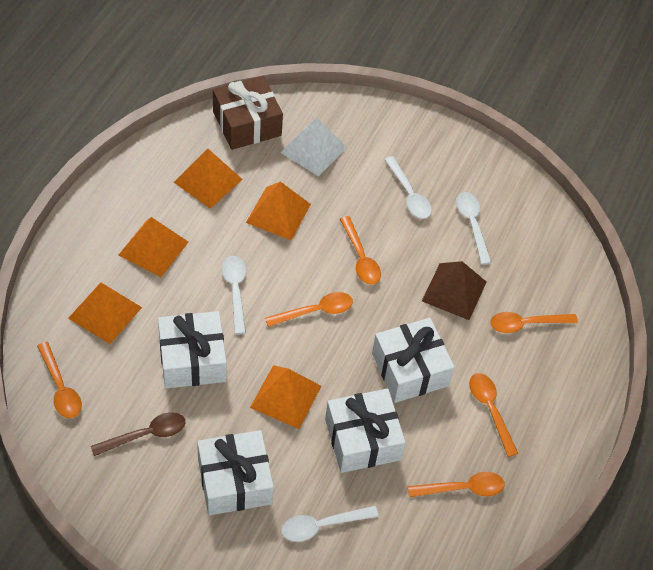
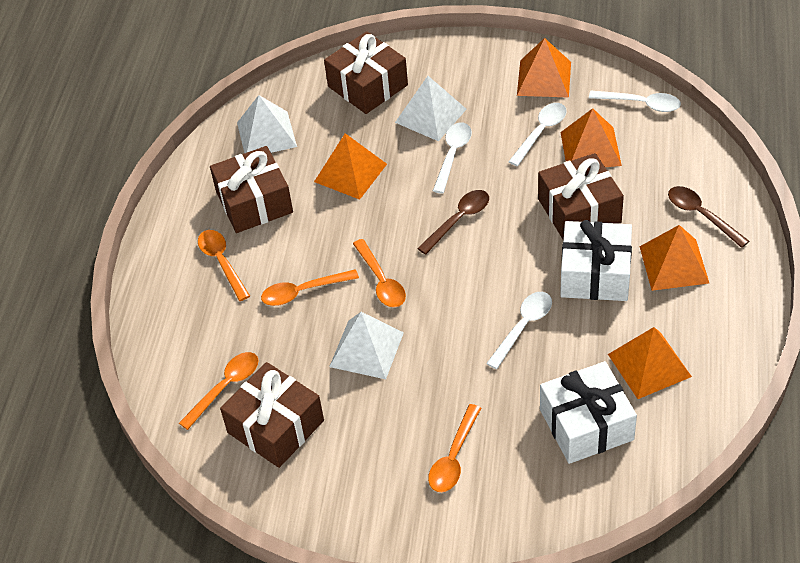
brown gift: [213,76,283,150] = 1 -> [210,146,293,233] [220,362,324,468] [324,31,408,114] [538,153,624,239] = 4
brown pyramid: [422,261,486,320] = 1 -> none = 0
brown spoon: [91,412,186,456] = 1 -> [417,190,489,255] [668,186,749,248] = 2
orange spoon: [37,342,82,418] [265,292,353,327] [340,216,381,285] [408,472,505,497] [469,373,518,457] [490,312,578,333] = 6 -> [179,352,259,430] [198,230,250,301] [261,269,359,306] [353,239,406,307] [428,404,481,492] = 5
white gift: [158,311,227,389] [197,430,274,515] [325,389,406,473] [372,318,455,403] = 4 -> [540,361,637,464] [560,220,632,301] = 2
white pyramid: [280,117,347,177] = 1 -> [237,95,297,153] [329,312,404,379] [395,76,467,141] = 3

